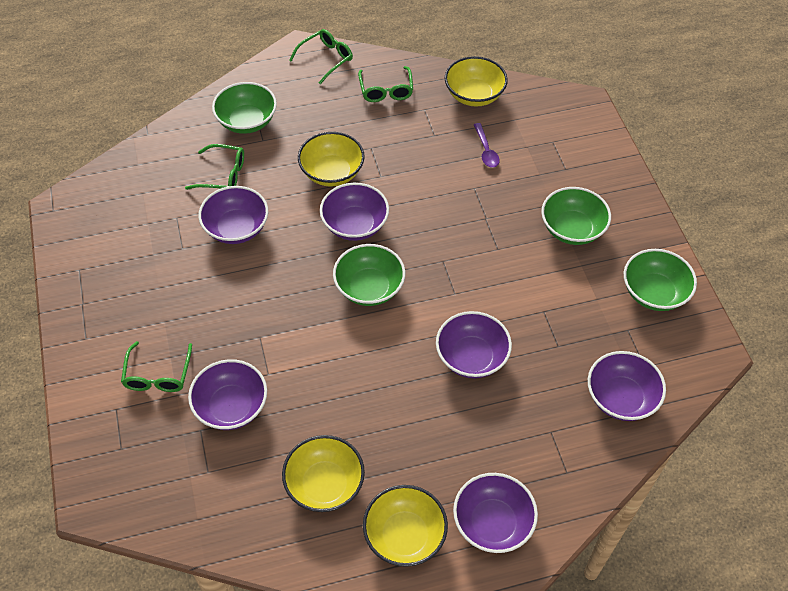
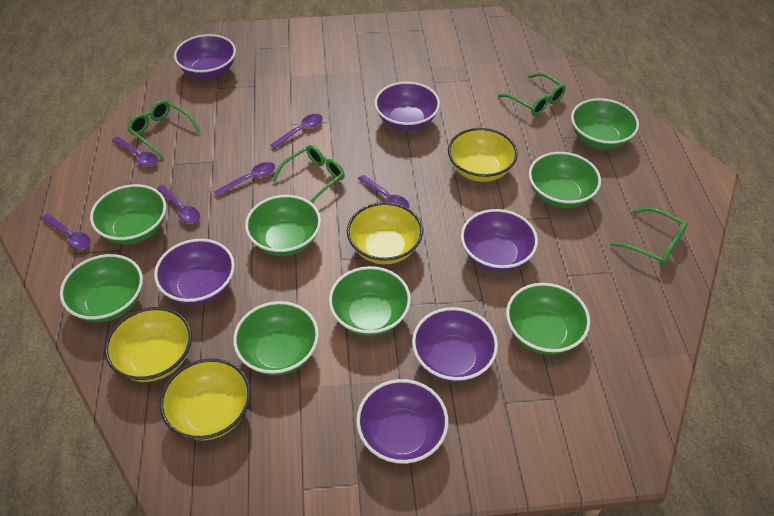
green bowl: [212,82,277,134] [333,244,405,306] [541,187,611,245] [624,249,697,311] = 4 -> [60,254,143,322] [90,184,166,244] [233,301,319,376] [245,195,321,256] [329,266,411,336] [506,283,590,355] [529,152,601,208] [571,98,639,149] = 8
purple spoon: [474,123,500,168] = 1 -> [41,214,90,250] [112,137,158,167] [157,185,200,224] [214,162,275,197] [270,114,323,149] [358,175,409,209] = 6

